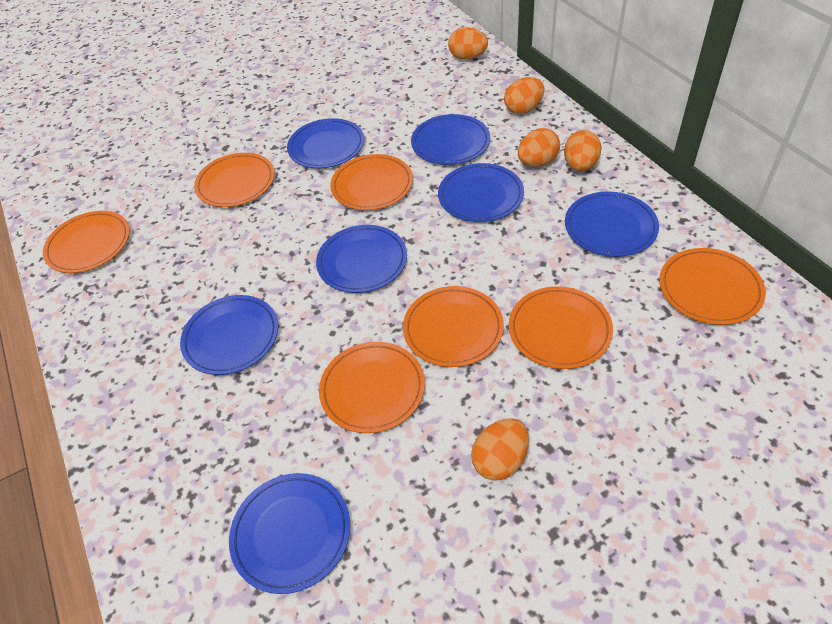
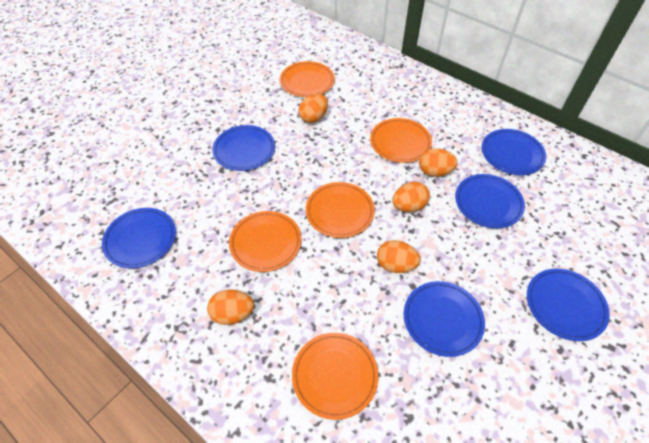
blue plate: [180,295,278,375] [229,473,350,594] [287,118,364,168] [316,225,407,293] [411,114,490,165] [438,163,524,222] [565,192,659,257] = 7 -> [102,208,176,268] [212,125,275,171] [404,281,485,357] [455,174,525,228] [482,129,546,175] [527,269,610,341] = 6
orange plate: [43,211,130,273] [194,153,275,207] [319,342,425,433] [330,154,413,210] [403,286,504,367] [509,286,613,369] [659,248,766,325] = 7 -> [229,211,302,272] [280,61,335,97] [292,333,378,420] [306,182,375,238] [370,118,432,163] = 5

